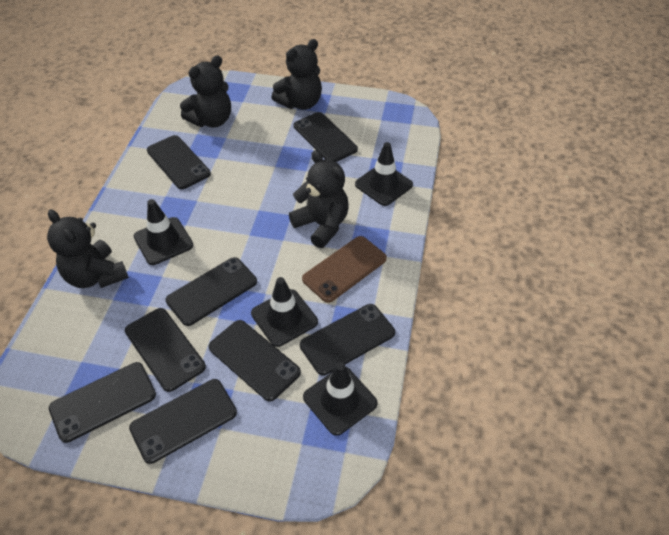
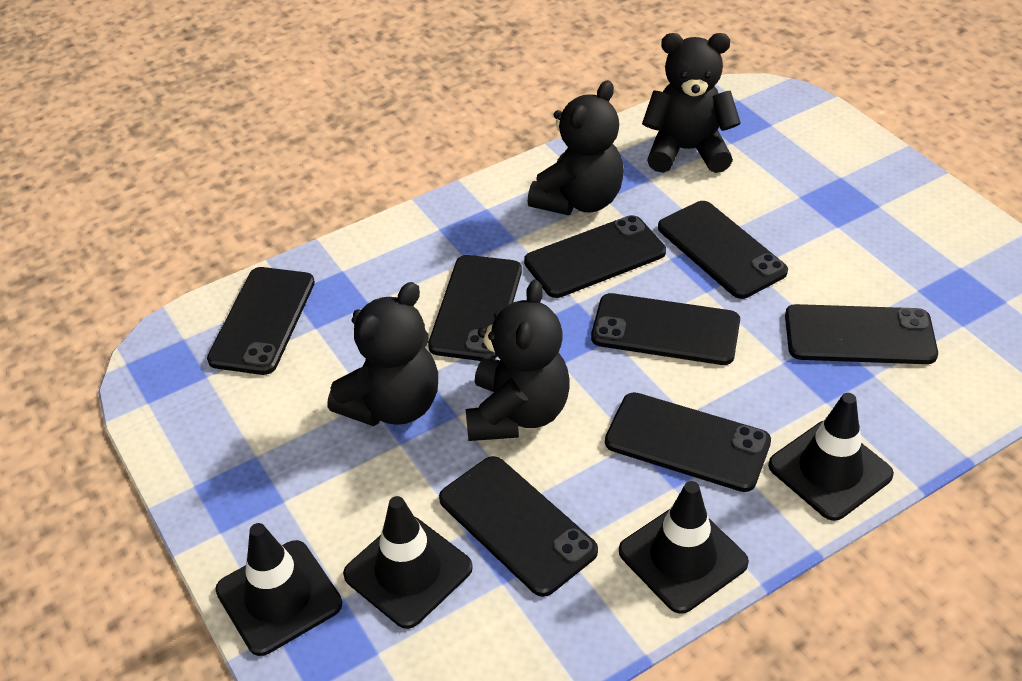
brown phone: [302,236,387,303] = 1 -> none = 0

